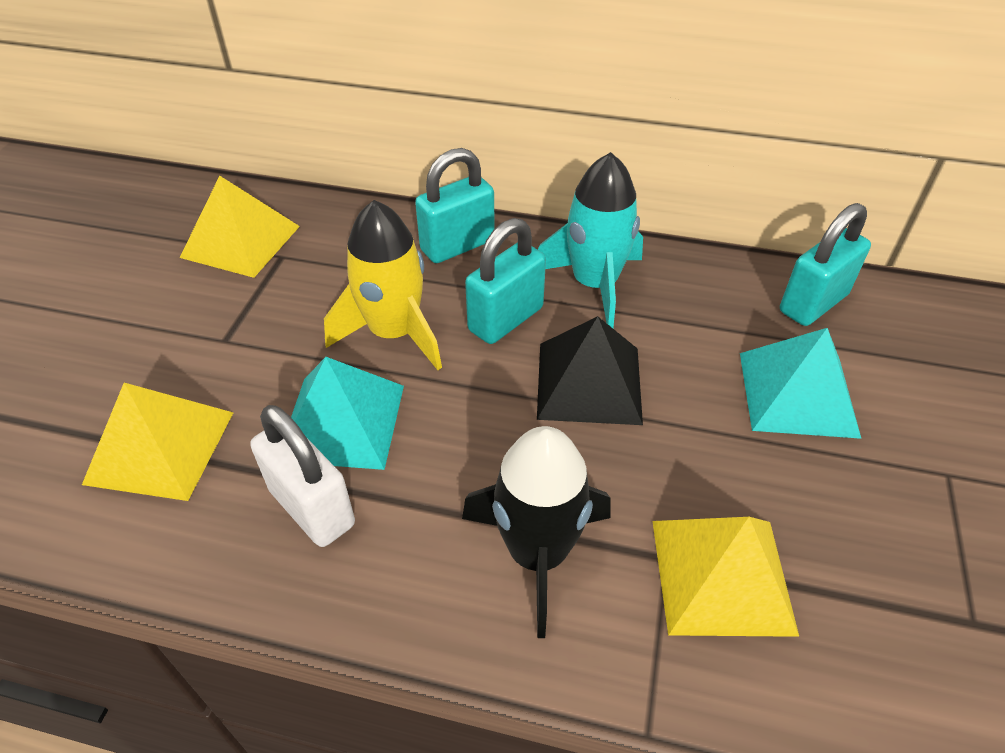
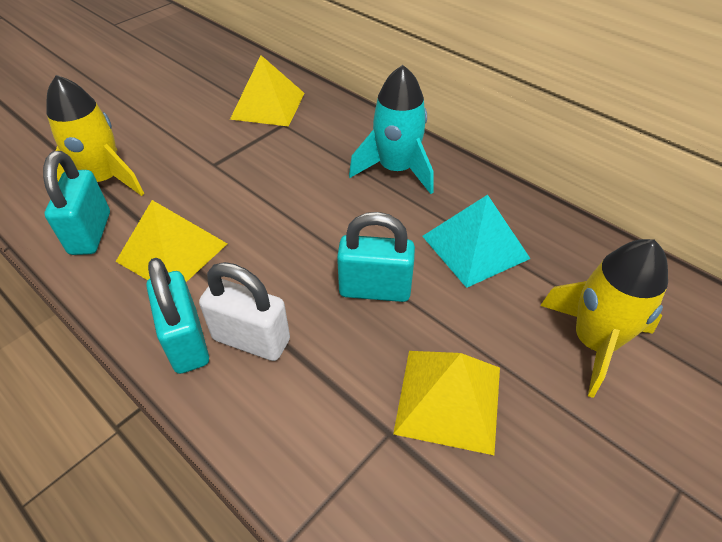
black pyramid: [537,316,643,425] = 1 -> none = 0
black rocket: [462,426,611,638] = 1 -> none = 0
turquoise pyramid: [291,357,404,470] [740,328,862,439] = 2 -> [422,195,530,288] = 1
yellow rocket: [324,200,442,370] = 1 -> [46,75,144,196] [540,239,668,398] = 2

